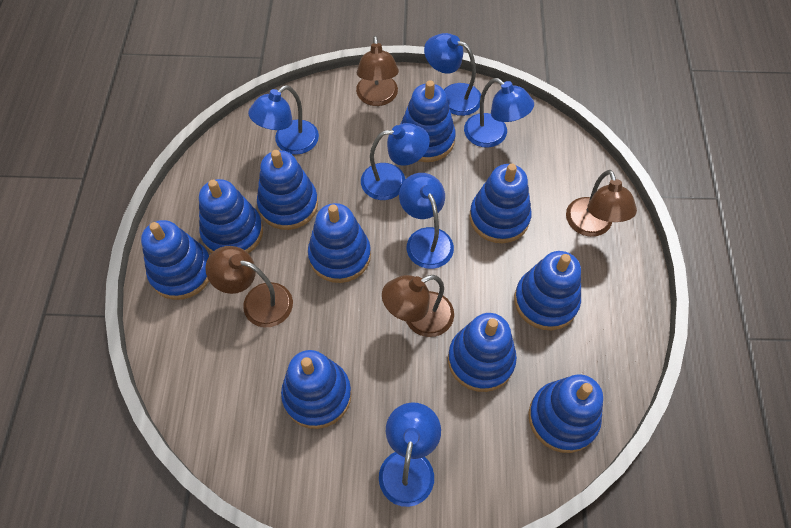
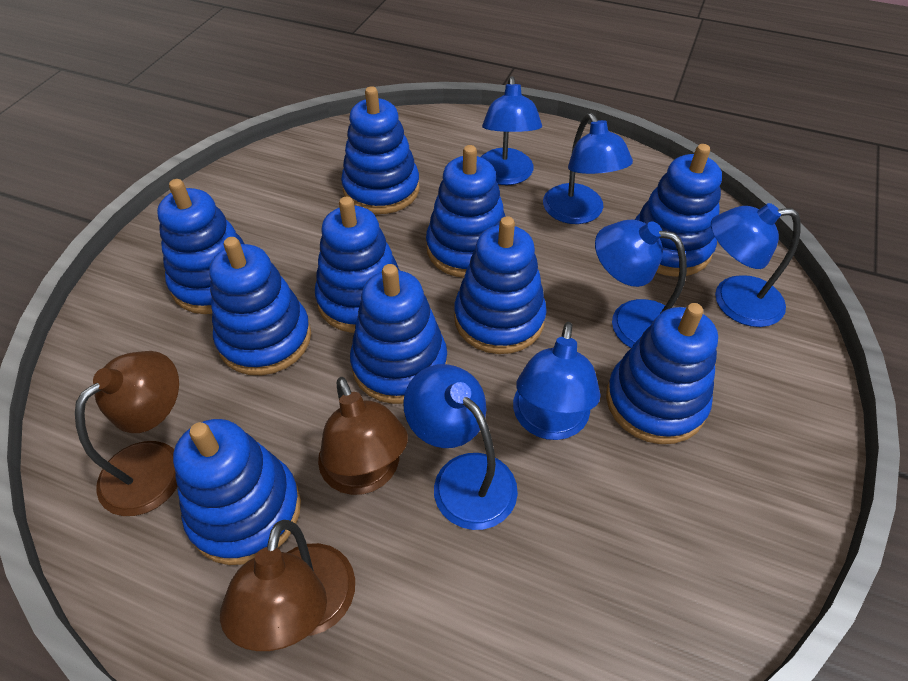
brown lamp: [205,246,293,327] [356,36,399,106] [382,275,454,337] [566,170,637,237] = 4 -> [75,351,179,516] [220,520,355,651] [318,377,408,495] = 3

